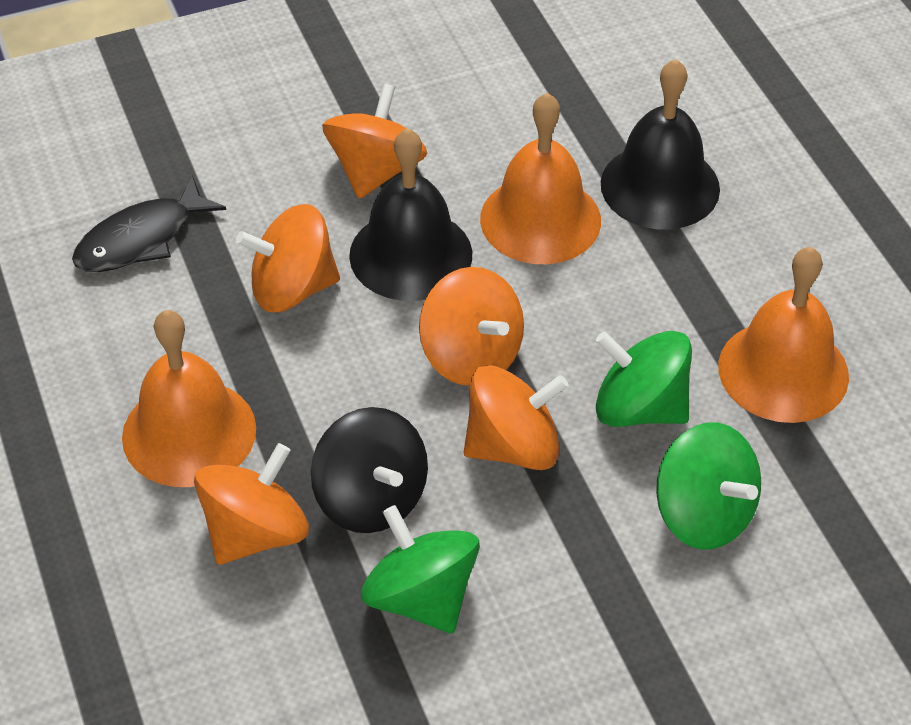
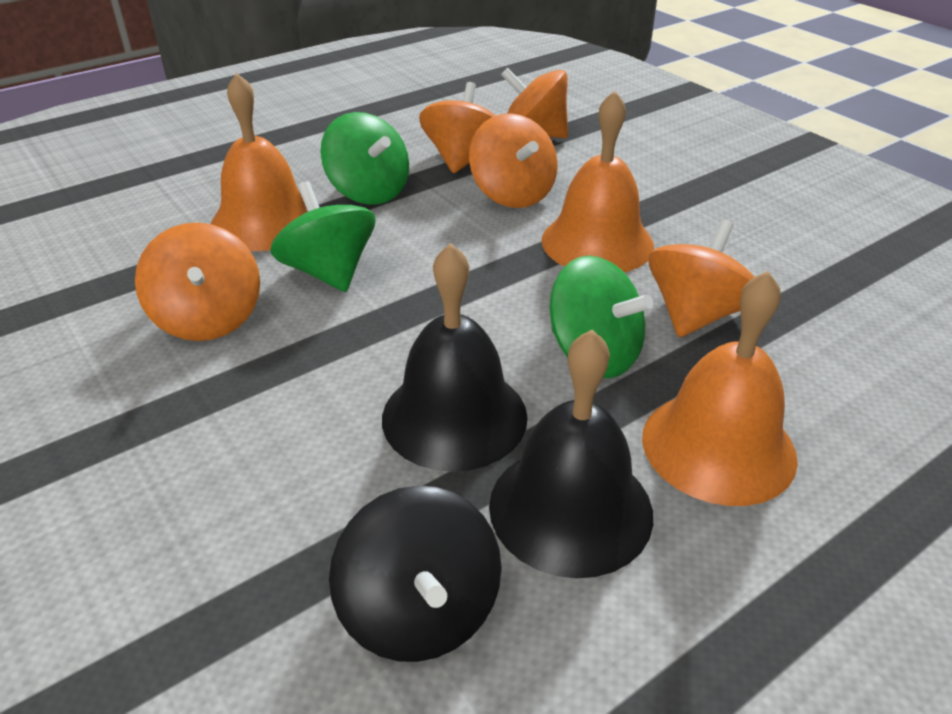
black fish: [72,176,226,272] = 1 -> none = 0

